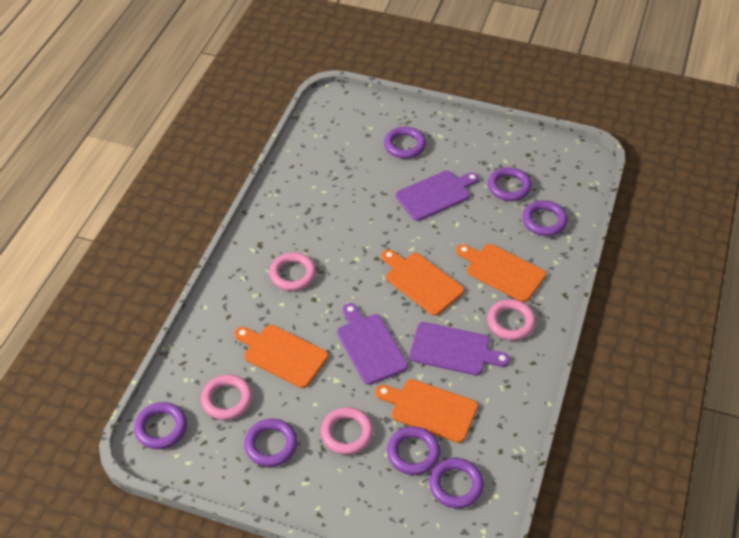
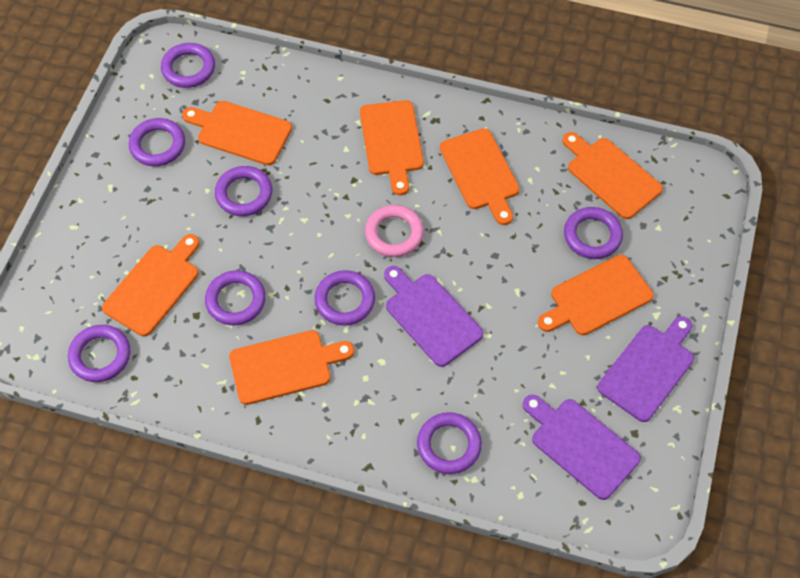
orange cutting board: [235,325,329,388] [375,379,478,443] [382,249,464,316] [456,244,546,302] = 4 -> [102,234,200,336] [182,101,292,165] [229,330,354,405] [360,100,424,195] [440,128,520,225] [538,255,654,335] [562,132,663,219] = 7
pink ring: [201,375,253,420] [269,252,316,291] [321,407,373,455] [487,299,536,340] = 4 -> [365,205,424,257] = 1
purple ring: [134,402,187,449] [244,419,298,467] [384,126,426,159] [387,426,440,475] [429,458,484,508] [488,167,532,201] [523,200,568,236] = 7 -> [68,325,130,382] [129,118,185,166] [161,43,215,88] [205,270,266,326] [215,166,272,216] [315,270,375,326] [417,412,482,474] [564,207,623,259] = 8

